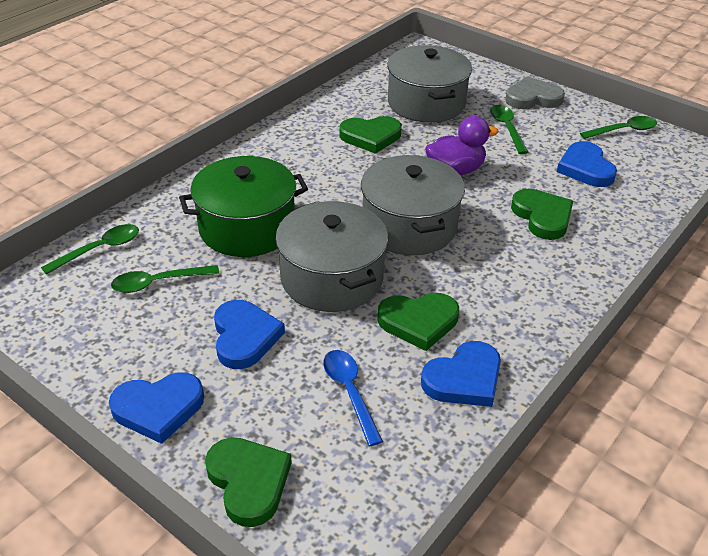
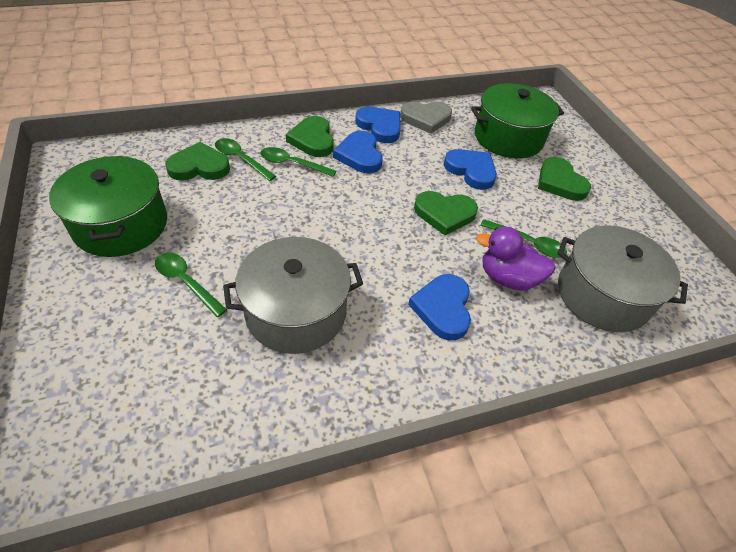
blue spoon: [323,350,383,446] = 1 -> none = 0
green pot: [179,156,308,257] = 1 -> [49,156,167,257] [471,83,564,159] = 2
grey pot: [275,201,388,312] [361,155,465,255] [387,45,472,123] = 3 -> [223,237,363,354] [557,225,688,332] = 2

